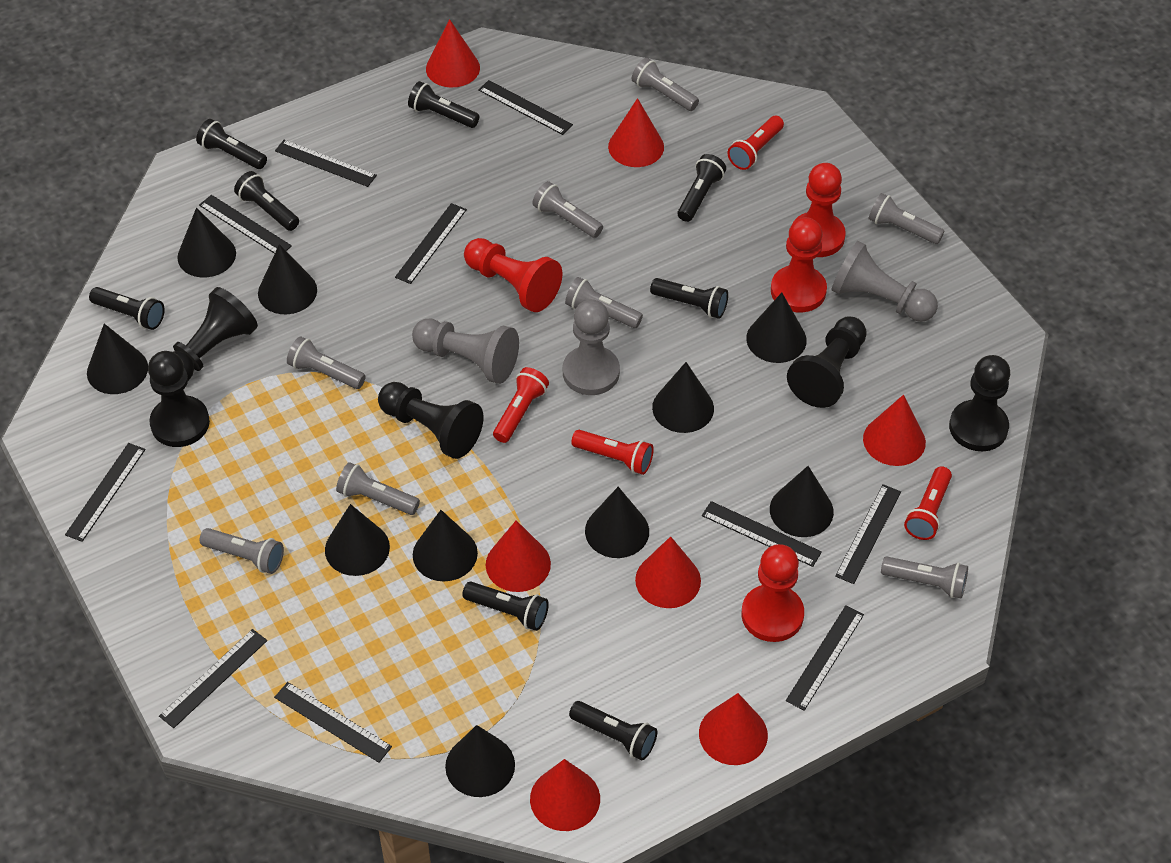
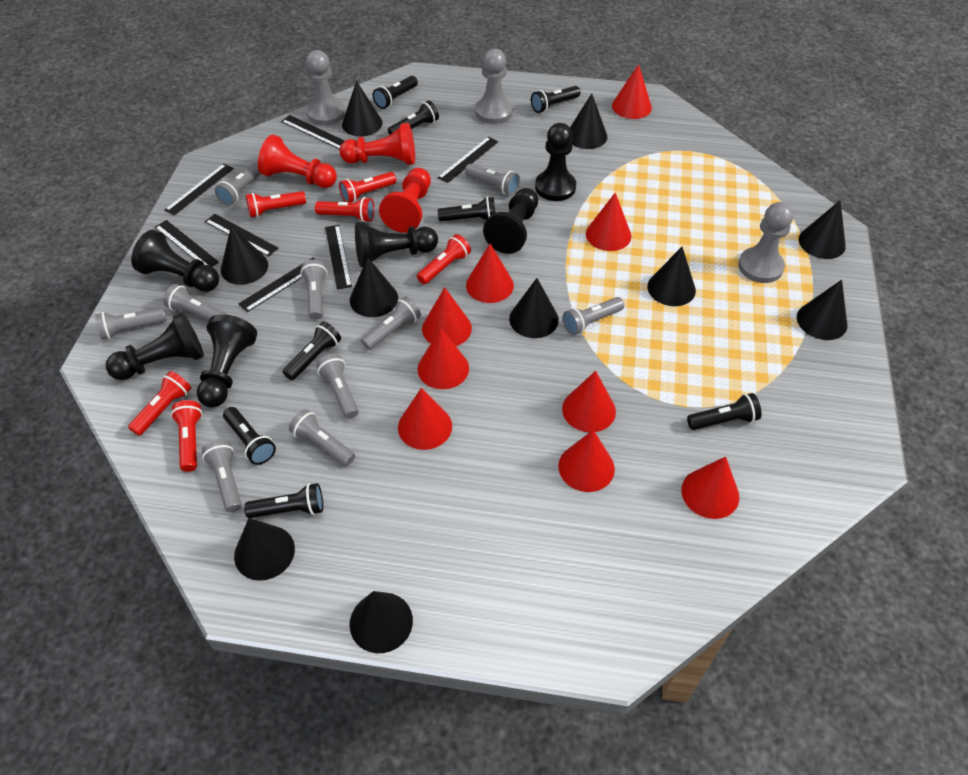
black pawn: [148,351,210,447] [173,287,258,381] [378,382,483,459] [787,317,867,408] [949,355,1010,451] = 5 -> [106,313,204,380] [131,230,219,292] [197,314,257,407] [355,222,438,267] [483,188,538,254] [535,123,576,201] = 6
black ruler: [65,443,145,542] [159,629,267,728] [199,195,292,254] [274,682,392,763] [275,140,377,187] [395,203,467,284] [478,80,573,135] [702,501,822,567] [786,605,864,711] [835,484,901,584] = 10 -> [155,220,219,267] [165,164,234,215] [205,214,279,257] [238,257,316,312] [281,115,345,149] [325,225,352,290] [438,137,498,183] = 7
grey flashlight: [200,528,284,574] [287,336,366,389] [336,462,420,515] [533,181,603,238] [565,277,643,328] [632,58,699,111] [869,193,944,244] [881,556,968,599] = 8 -> [95,308,167,339] [163,284,227,320] [202,439,242,513] [215,163,261,205] [289,409,355,466] [300,259,327,320] [316,354,359,419] [361,297,421,350] [465,164,520,195] [563,297,624,335] = 10
red cone: [426,19,480,88] [486,520,551,592] [530,759,600,831] [608,98,664,167] [635,536,701,608] [699,693,768,765] [863,395,926,466] = 7 -> [398,388,452,450] [418,328,469,389] [422,287,472,346] [466,243,514,303] [558,430,615,492] [562,371,616,432] [586,192,631,251] [612,64,652,119] [681,457,739,519] = 9
red flashlight: [493,367,549,443] [571,430,654,475] [728,116,784,170] [904,466,952,540] = 4 -> [128,371,191,436] [171,400,202,472] [246,191,306,218] [315,197,374,222] [339,172,396,203] [417,234,471,284] = 6
red pawn: [464,238,562,312] [741,544,804,642] [771,217,827,312] [794,163,846,257] = 4 -> [258,134,337,188] [339,123,415,165] [379,168,431,233] = 3

